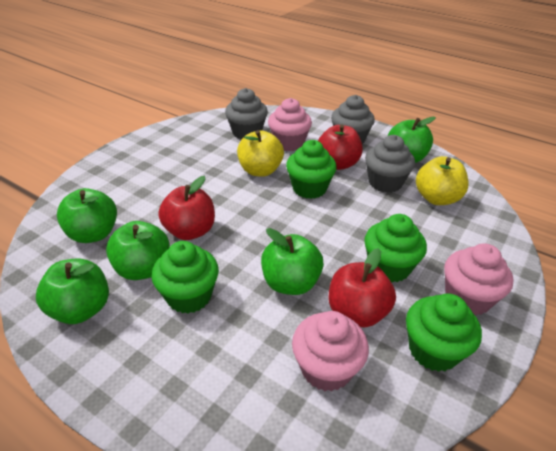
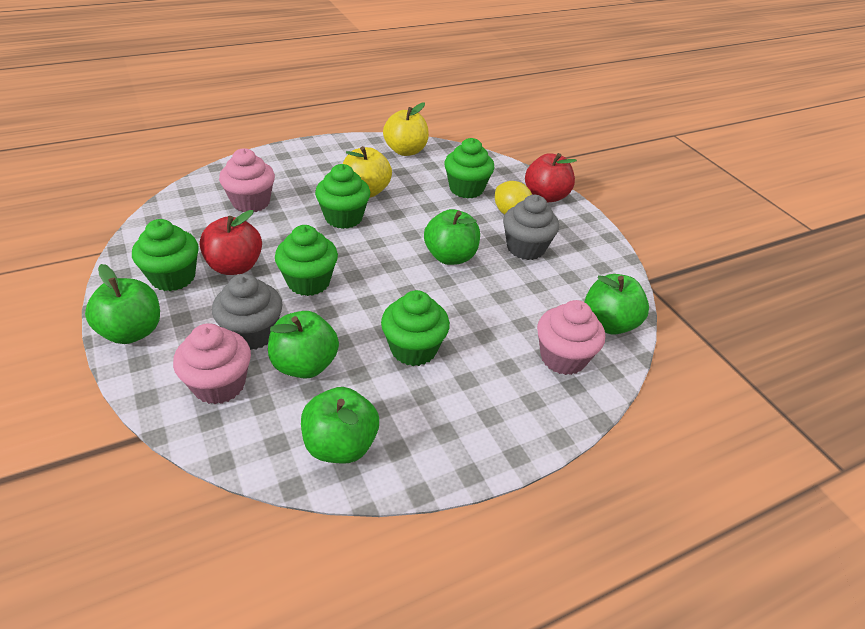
green cupcake: [151,241,219,313] [286,140,336,199] [364,214,427,282] [406,293,482,372] = 4 -> [132,219,199,291] [275,225,338,296] [315,164,370,229] [381,290,450,366] [444,138,495,198] = 5
grey cupcake: [225,88,268,139] [331,95,375,145] [365,135,415,193] = 3 -> [212,274,283,350] [503,195,559,260] = 2
red apple: [158,176,215,240] [318,124,363,170] [329,248,396,328] = 3 -> [199,210,262,275] [525,153,577,202] = 2
yellow lemon: none = 0 -> [495,181,532,214] = 1

